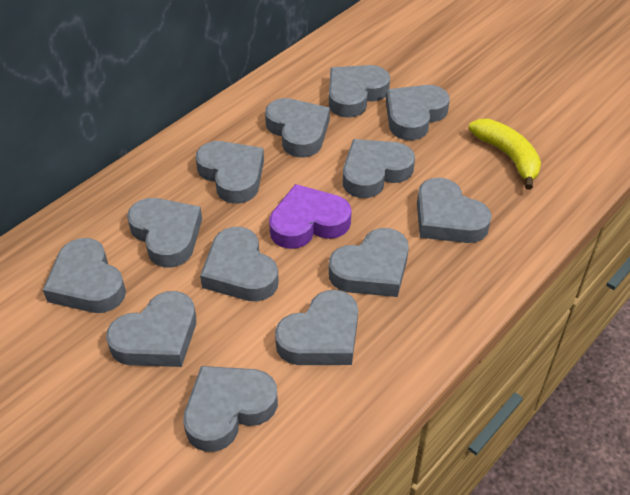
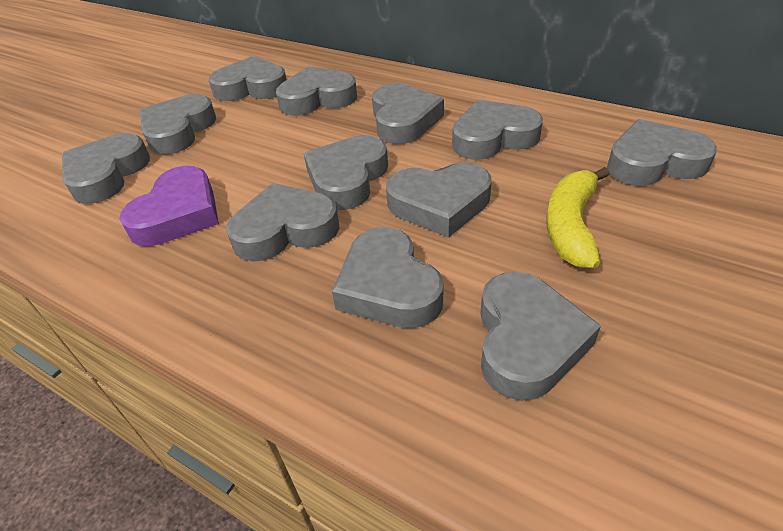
grey heart: [43,238,126,313] [106,291,196,367] [127,198,202,268] [183,366,278,452] [196,141,264,204] [200,227,279,301] [265,98,330,158] [275,290,358,365] [329,65,390,118] [329,228,409,297] [343,139,415,198] [386,85,450,140] [417,177,492,243] = 13 -> [62,133,150,204] [139,94,216,155] [209,56,287,101] [226,183,340,262] [276,66,357,116] [304,135,388,210] [332,227,443,328] [372,83,444,144] [386,162,492,238] [452,100,543,160] [480,272,601,401] [607,119,717,186] = 12

